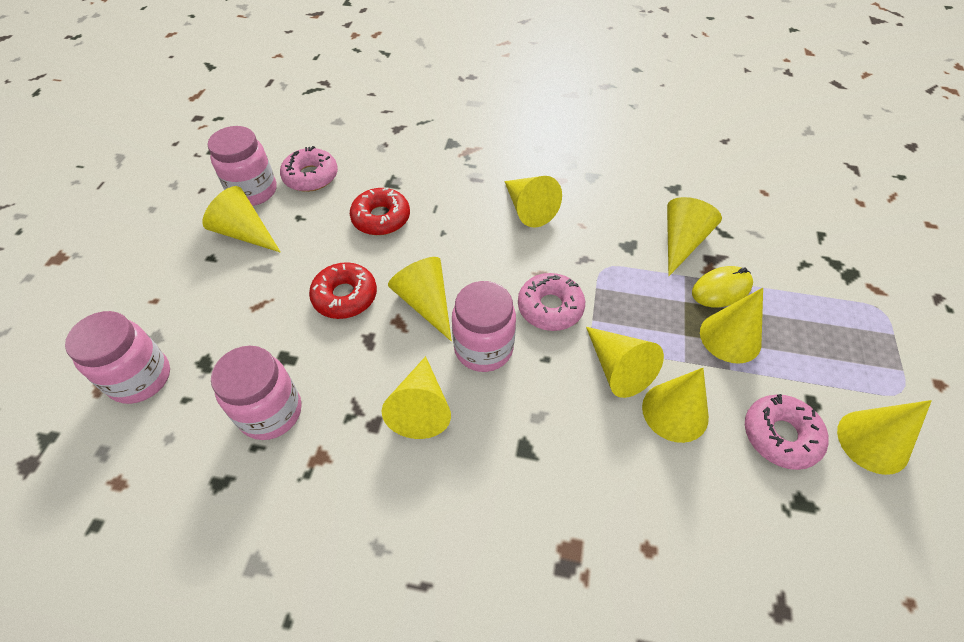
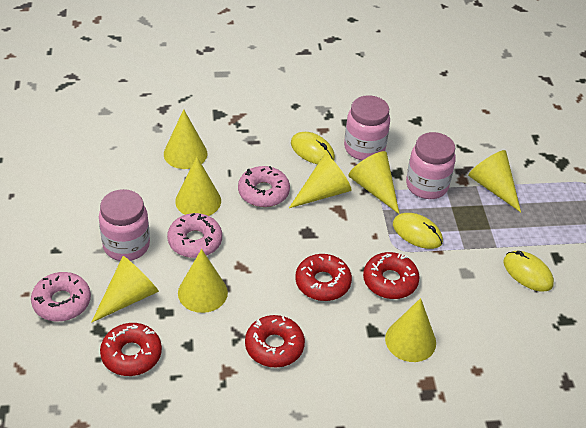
pink jar: [65,311,170,404] [208,126,277,206] [211,346,301,440] [452,281,516,372] = 4 -> [99,189,150,261] [344,95,390,160] [406,132,456,199] = 3
red donut: [309,262,377,319] [350,188,410,235] = 2 -> [100,323,162,376] [245,315,305,368] [295,254,352,301] [363,252,420,299] = 4
yellow cone: [202,186,281,253] [382,356,451,439] [388,257,452,341] [504,176,562,228] [586,327,664,398] [642,368,709,443] [667,197,722,276] [700,288,763,364] [837,400,932,475] = 9 -> [91,256,159,323] [164,109,207,169] [175,157,221,216] [178,249,228,313] [289,154,351,208] [348,151,400,214] [385,298,436,362] [468,150,521,212] = 8
yellow mouse: [692,266,753,307] = 1 -> [291,132,335,164] [393,213,443,249] [503,251,554,292] = 3

